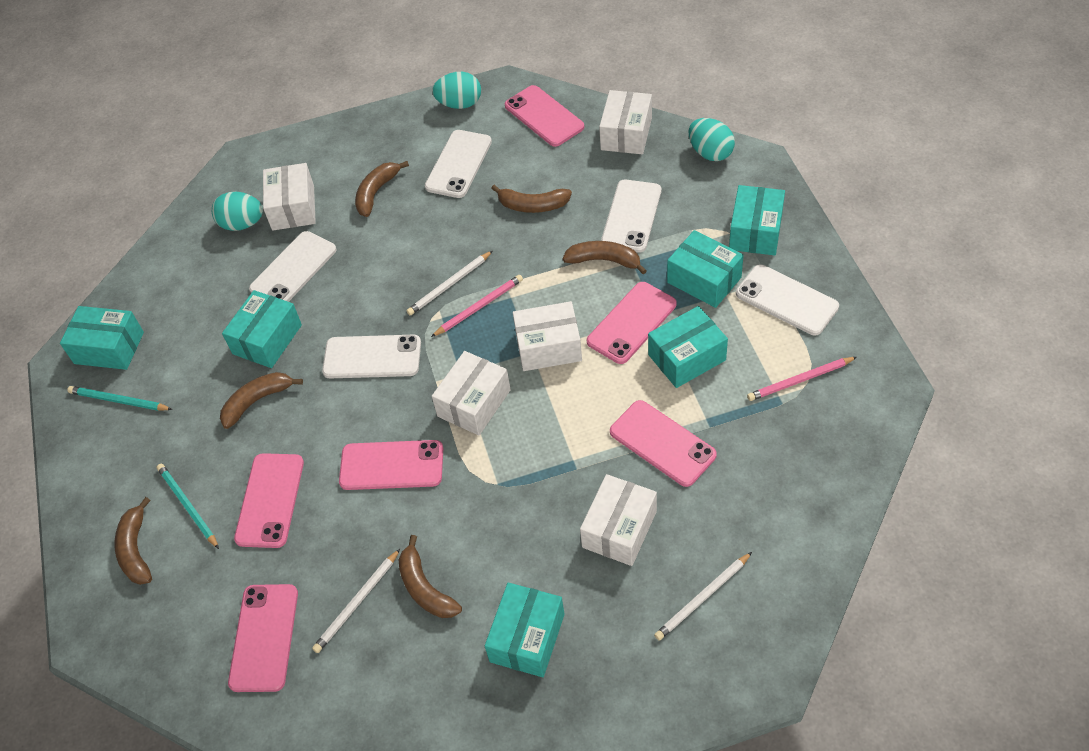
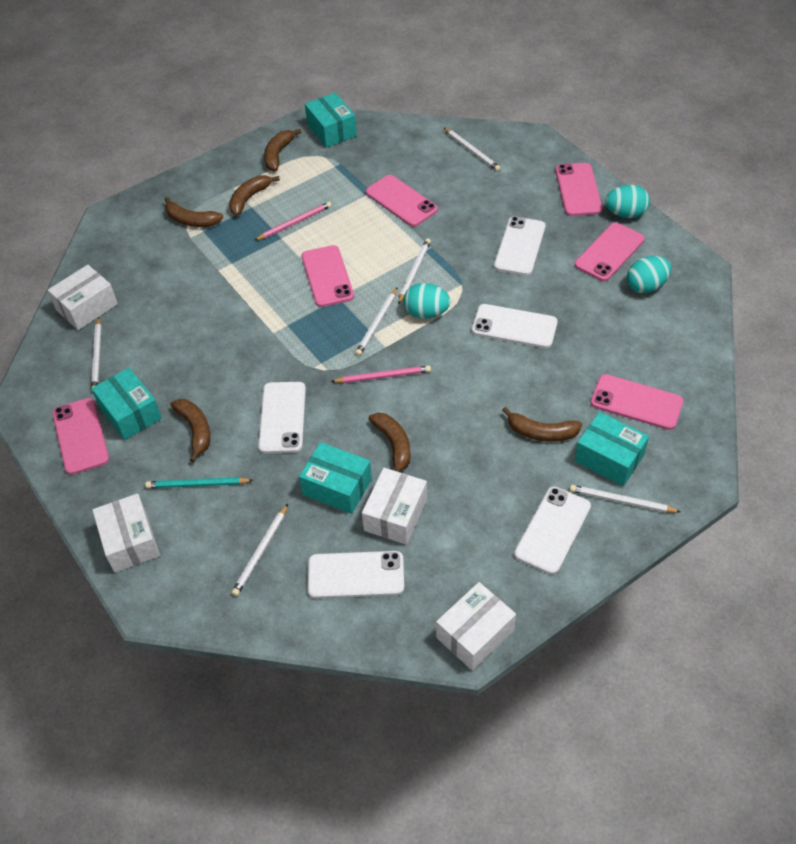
turquoise box: [60,306,144,370] [222,290,302,368] [485,583,564,677] [648,306,728,388] [667,230,744,308] [729,185,785,255] = 6 -> [92,368,162,440] [299,442,372,514] [305,93,357,148] [574,412,649,486] = 4
turquoise pencil: [67,386,173,411] [157,464,219,549] = 2 -> [145,477,253,488] = 1
white box: [263,163,316,231] [432,351,511,435] [513,301,582,371] [580,474,657,566] [599,90,652,154] = 5 -> [48,265,118,330] [92,493,160,573] [362,468,427,545] [436,582,516,671] = 4
white pencil: [312,549,400,653] [406,251,493,315] [654,552,752,641] = 3 -> [91,317,102,392] [232,504,288,596] [355,288,397,356] [398,239,431,305] [444,128,501,171] [570,485,680,513] = 6

